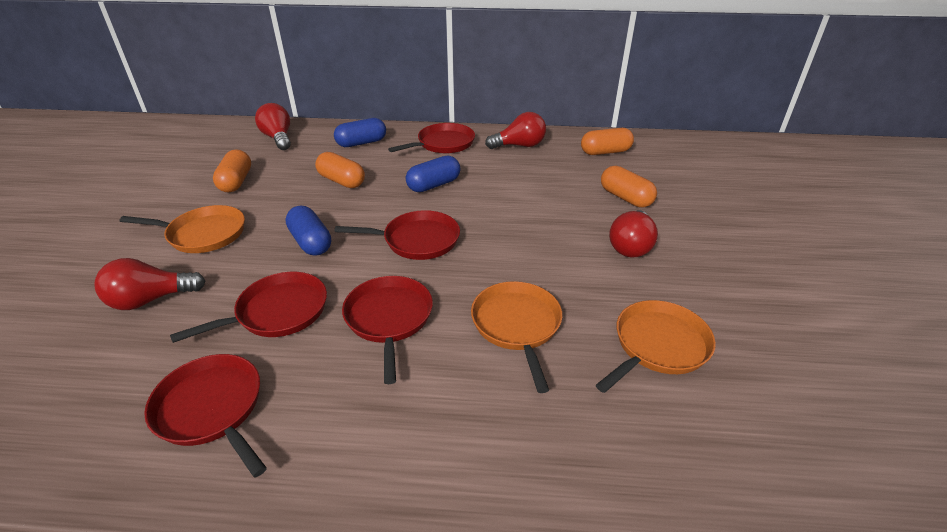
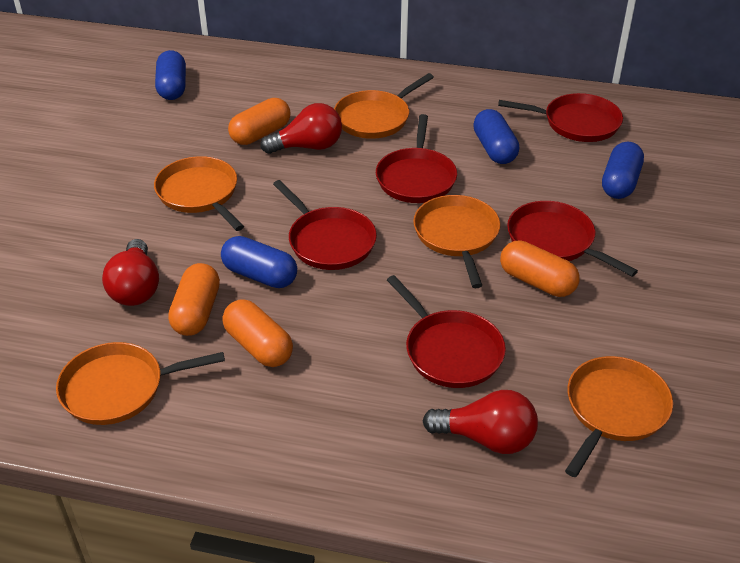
blue capsule: [285,206,331,256] [334,118,386,147] [406,156,460,192] = 3 -> [155,50,186,100] [221,236,297,288] [473,109,519,164] [602,142,644,199] = 4
orange pan: [120,205,245,253] [471,281,562,393] [596,300,716,393] = 3 -> [56,342,225,425] [154,156,244,231] [334,73,434,139] [413,195,500,288] [565,356,673,477] = 5
red light bulb: [95,258,206,310] [255,103,291,150] [485,112,546,149] [609,210,658,258] = 4 -> [102,239,159,306] [260,103,342,154] [423,390,538,454] = 3

